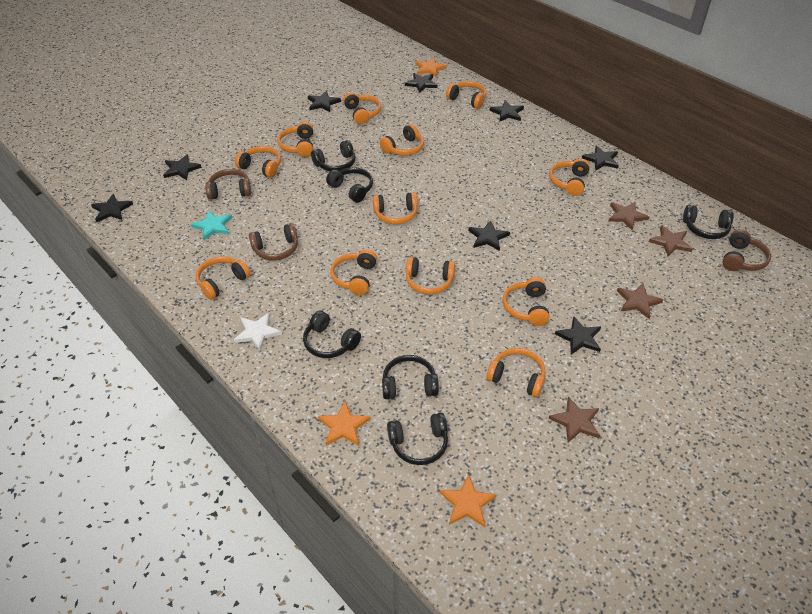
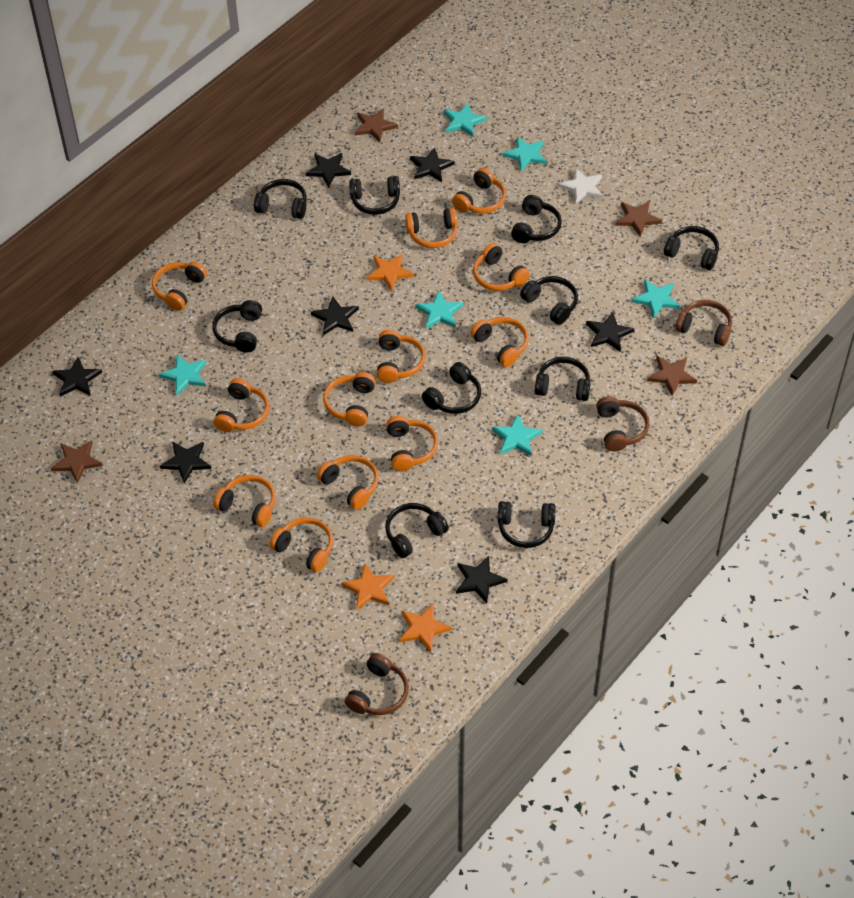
black headphones: [303,310,361,358] [311,140,356,171] [326,167,373,203] [382,355,439,399] [387,413,448,465] [683,205,734,239] = 6 -> [212,300,262,352] [254,179,307,219] [349,176,400,215] [385,503,449,558] [422,362,481,414] [498,501,555,548] [511,195,562,243] [520,276,578,325] [535,357,591,401] [664,226,719,270] = 10
black star: [91,194,133,222] [163,155,202,180] [308,91,341,112] [405,73,438,93] [468,220,510,251] [490,100,524,122] [555,317,601,355] [582,146,619,170] = 8 -> [52,357,102,397] [160,442,211,484] [306,153,351,188] [311,296,359,335] [410,147,454,182] [456,556,508,603] [586,312,634,352] = 7
turquoise star: [191,210,232,240] = 1 -> [159,354,206,395] [416,291,464,329] [444,102,487,137] [492,415,542,456] [503,136,547,171] [632,279,680,318] = 6

